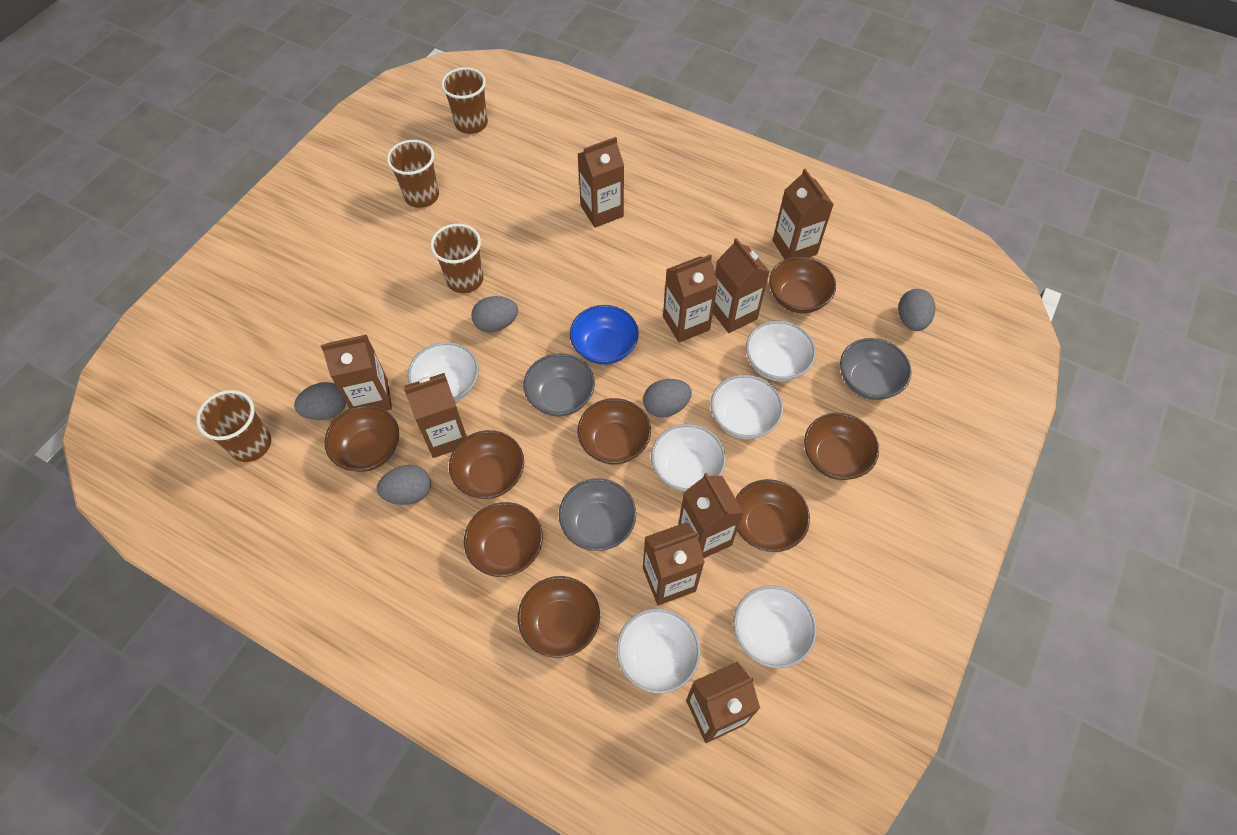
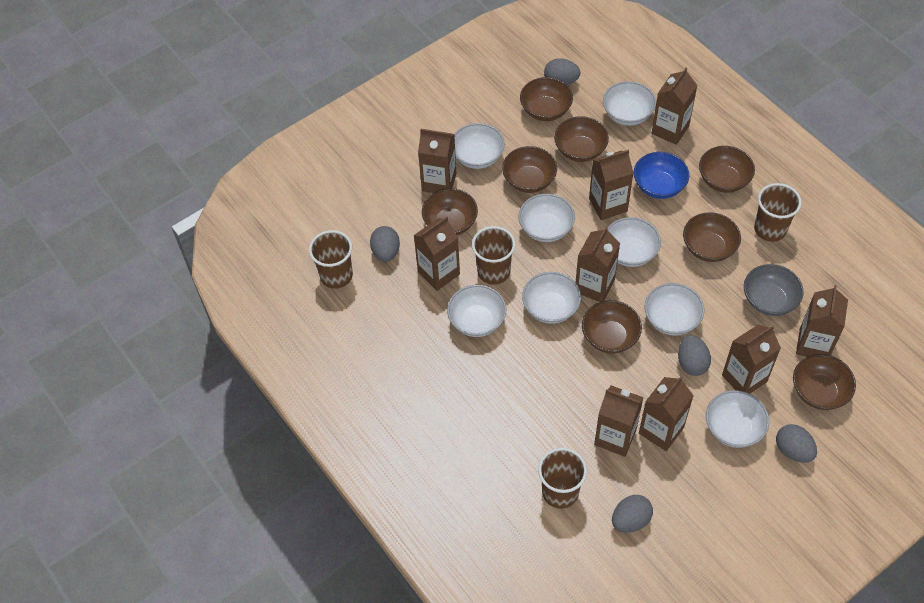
grey bowl: [523,353,595,417] [559,478,636,551] [840,338,911,400] = 3 -> [744,264,804,316] = 1
white bowl: [408,342,479,402] [616,608,701,694] [651,424,726,492] [711,375,783,439] [733,585,817,668] [746,321,816,381] = 6 -> [447,285,506,337] [454,123,505,169] [519,194,575,242] [522,272,581,324] [603,81,656,126] [607,217,661,267] [645,283,704,336] [706,390,769,448] = 8

